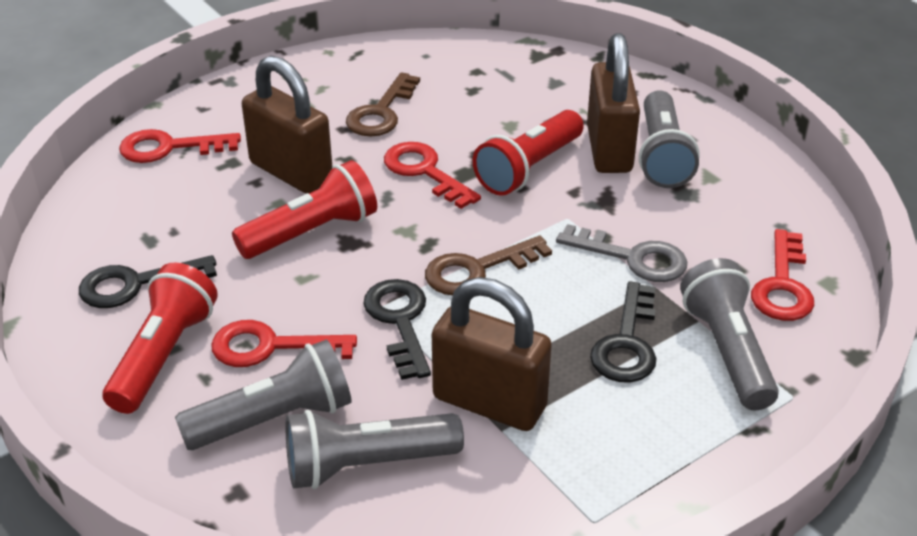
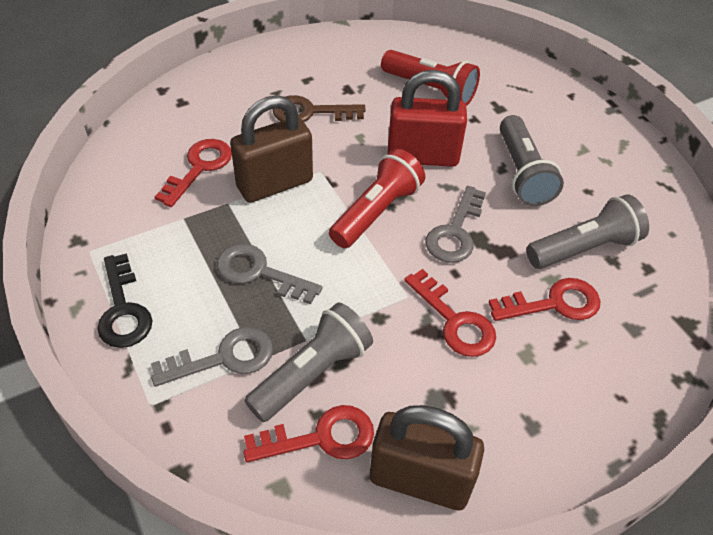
black key: [79,255,217,308] [363,279,431,380] [590,281,656,382] = 3 -> [97,253,152,348] = 1
brown key: [346,72,420,137] [425,236,552,295] = 2 -> [272,95,366,122] = 1
brown padlock: [242,56,332,194] [432,277,552,431] [587,33,640,173] = 3 -> [230,95,313,203] [370,405,484,510] = 2
grey flashlight: [175,339,352,450] [286,410,464,489] [639,90,700,188] [680,258,779,410] = 4 -> [244,302,373,422] [500,115,564,206] [526,194,649,269] = 3
grey key: [556,224,687,282] = 1 -> [151,327,273,387] [217,244,322,304] [425,186,486,263] = 3
red flashlight: [103,263,218,414] [232,160,377,259] [473,110,584,196] = 3 -> [329,149,425,248] [381,50,480,106] = 2
red padlock: none = 0 -> [388,70,467,167] = 1

